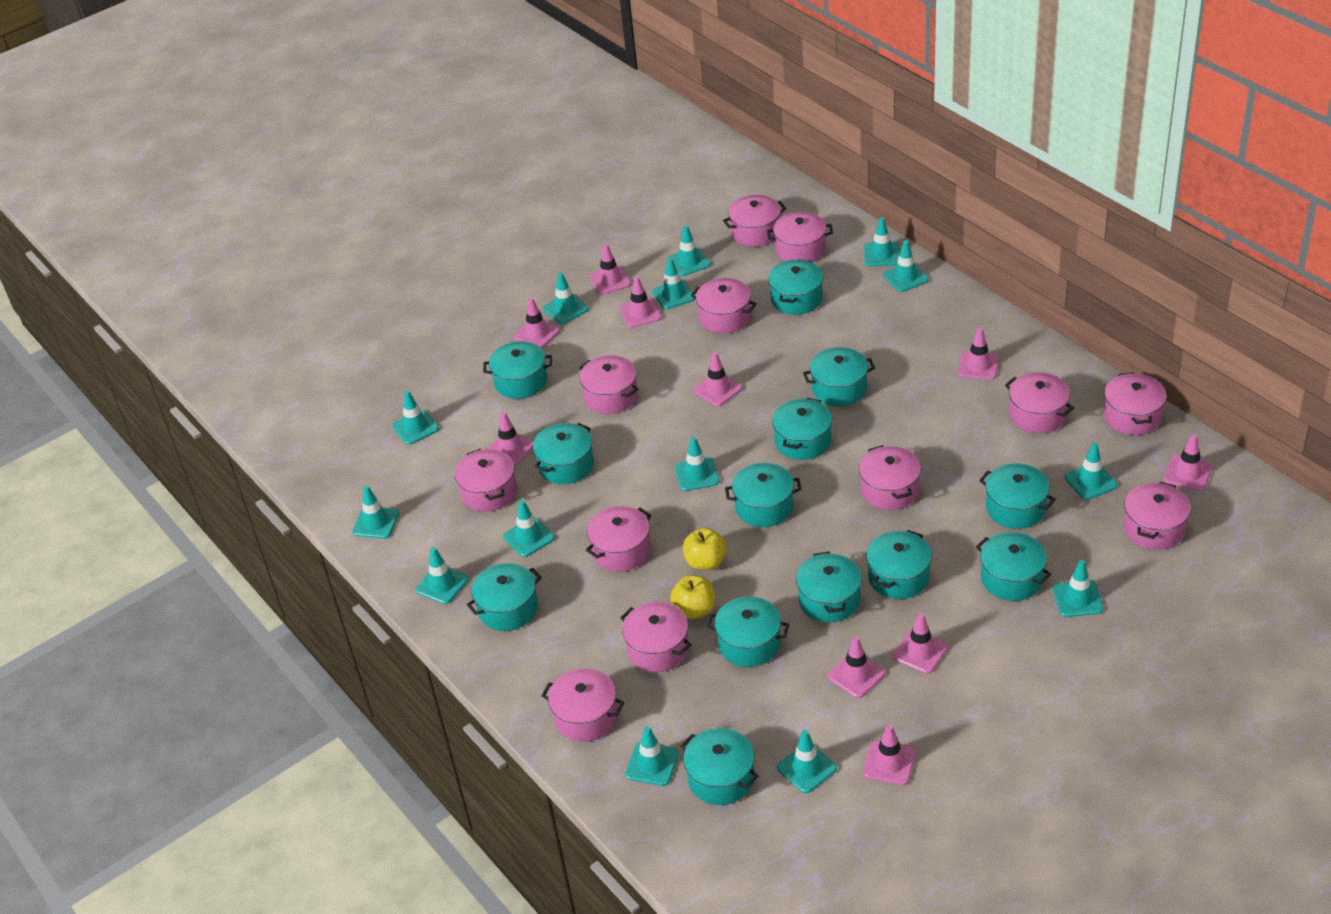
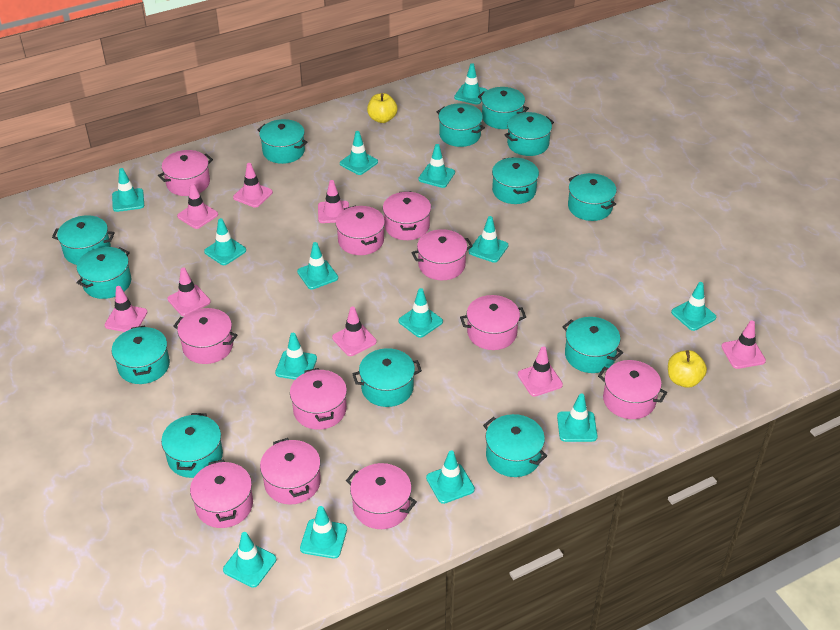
pink pot: [455,449,517,512] [542,668,624,742] [579,355,639,414] [586,506,652,572] [620,602,692,672] [691,278,757,334] [723,195,787,247] [767,212,833,262] [859,445,921,510] [1005,372,1074,433] [1104,372,1167,435] [1124,482,1191,550] = 12 -> [158,150,213,196] [173,308,237,364] [190,459,253,528] [260,438,321,505] [290,368,347,430] [336,206,385,255] [346,463,417,529] [383,191,431,240] [411,229,473,280] [460,295,526,350] [598,360,667,419] = 11
pink traffic cone: [488,412,534,466] [514,297,560,349] [590,244,631,295] [620,276,662,328] [693,352,742,407] [828,636,885,698] [863,724,916,785] [893,613,948,674] [958,328,999,380] [1164,434,1212,491] = 10 -> [105,286,148,332] [168,268,211,316] [177,183,218,229] [233,163,273,208] [318,180,349,223] [332,307,377,356] [518,346,563,397] [721,320,766,369] = 8

